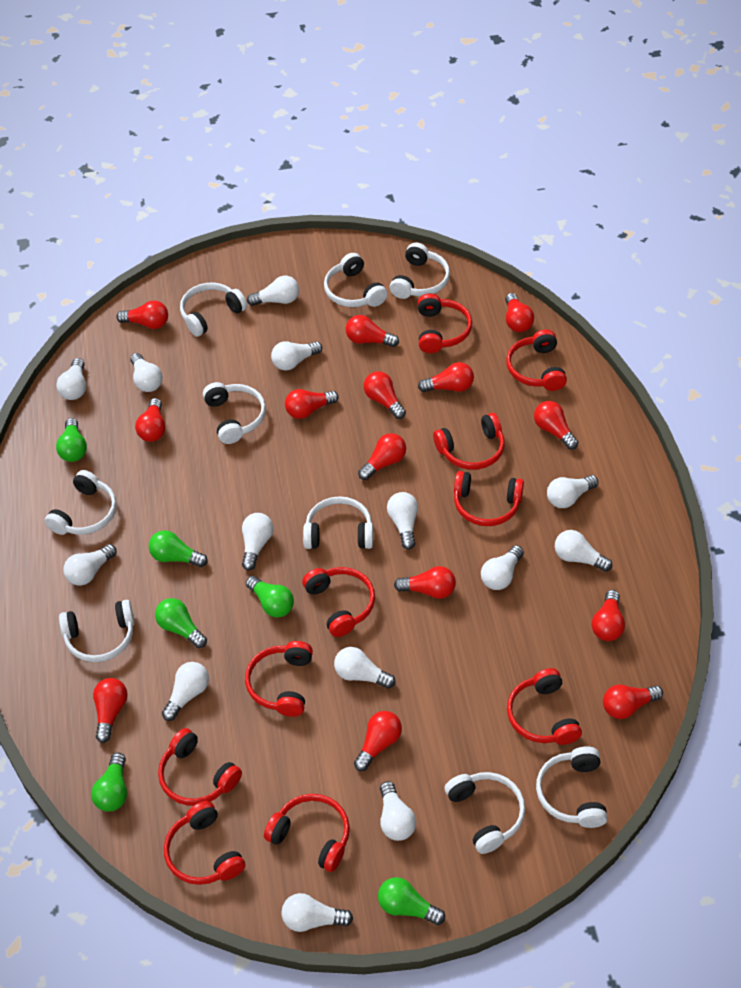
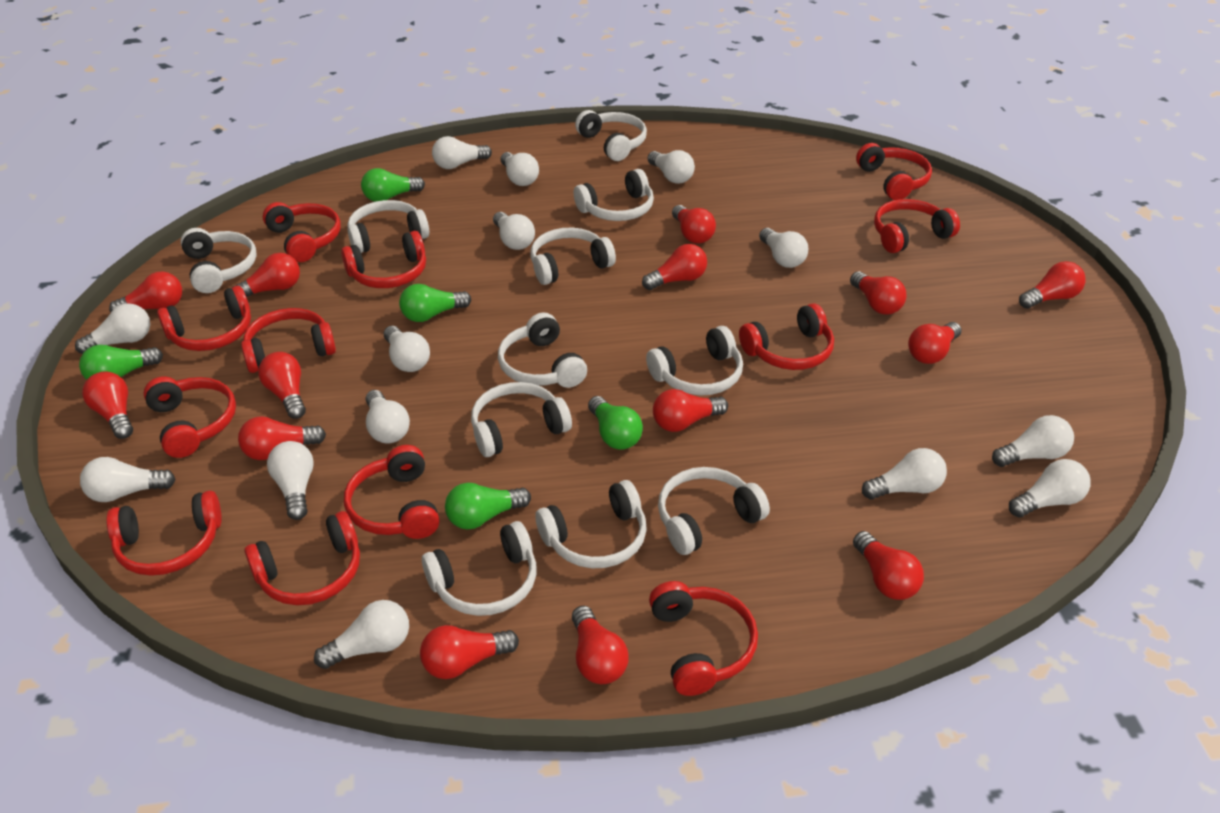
green light bulb: [56,418,87,462] [91,753,127,812] [149,530,208,567] [155,598,207,648] [246,576,294,618] [378,877,445,925] = 6 -> [79,345,163,380] [361,168,425,202] [399,284,471,322] [445,483,531,529] [588,396,643,450] = 5
red headphones: [158,728,242,806] [164,801,245,885] [245,641,313,717] [264,794,350,872] [302,567,375,637] [418,293,472,353] [433,413,505,470] [454,471,524,526] [506,330,567,391] [507,668,582,745] = 10 -> [106,491,222,576] [143,377,236,458] [157,286,251,351] [241,308,336,373] [244,511,360,605] [263,202,341,262] [341,231,426,288] [344,445,440,539] [649,581,758,696] [739,303,834,370] [856,143,932,200] [874,199,960,253] = 12
white headphones: [45,470,117,535] [59,600,134,662] [180,283,247,337] [203,382,266,444] [303,496,373,549] [324,253,388,307] [390,243,450,299] [444,772,525,854] [536,746,608,828] = 9 -> [181,228,257,293] [348,200,429,253] [422,521,536,616] [471,382,572,457] [498,313,587,388] [531,228,616,285] [536,480,647,568] [574,169,654,221] [575,110,647,161] [646,326,743,396] [658,467,770,555] = 11

